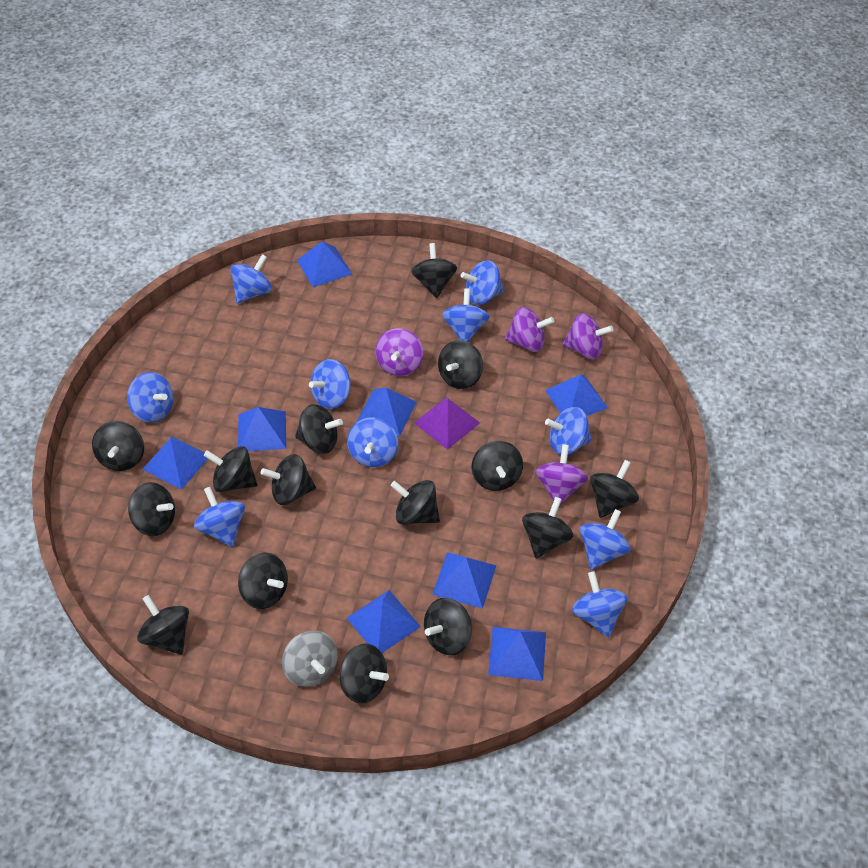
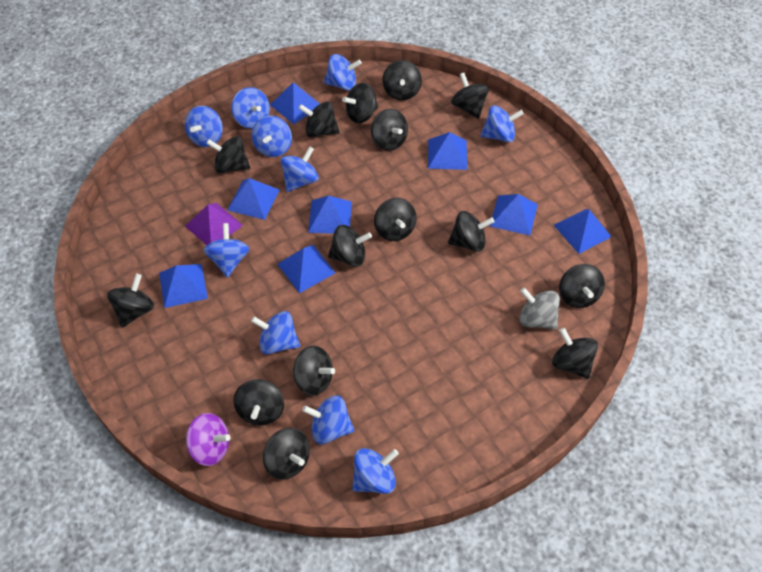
purple spinning top: [375,328,423,376] [505,307,554,352] [536,444,588,506] [563,313,614,360] = 4 -> [186,413,231,466] = 1

